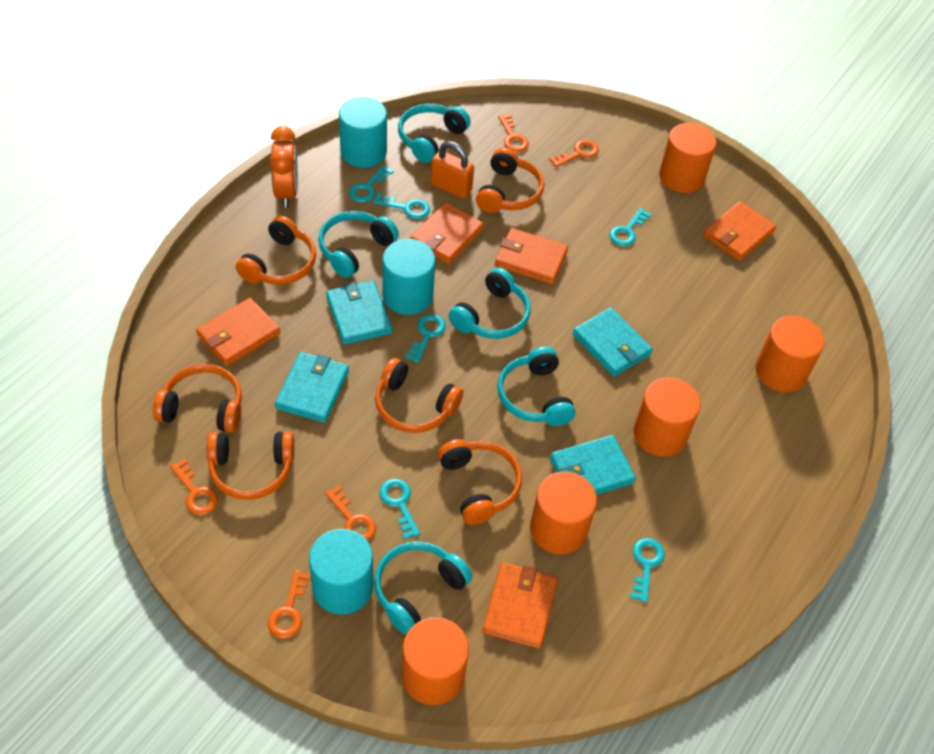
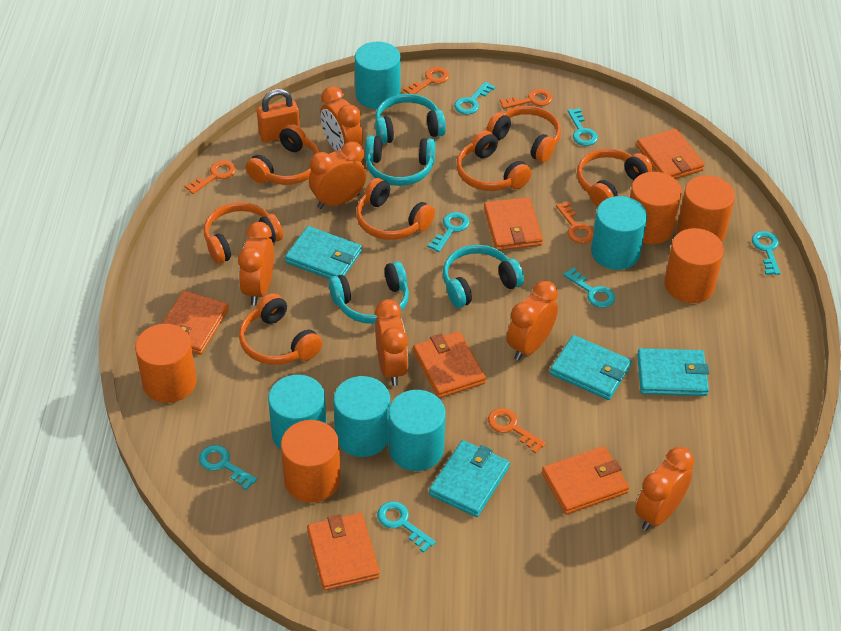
orange clock: [270,126,298,208] = 1 -> [238,222,274,306] [309,142,367,209] [320,86,363,151] [375,299,408,386] [507,281,558,361] [635,447,694,531] = 6
orange headphones: [153,364,242,433] [206,431,294,500] [236,216,316,285] [375,358,463,433] [438,439,522,525] [476,148,544,213] = 6 -> [204,202,283,264] [239,293,322,365] [246,124,320,185] [356,178,435,240] [456,130,532,191] [486,106,561,163] [577,148,653,207] = 7
orange wallet: [196,298,280,366] [411,202,484,264] [482,562,558,649] [495,228,568,284] [703,201,776,261] = 5 -> [162,291,229,355] [307,513,380,591] [413,331,486,398] [484,197,543,251] [542,446,629,514] [636,129,705,179] = 6
turquoise cylinder: [309,529,373,614] [339,97,387,168] [382,239,435,315] = 3 -> [268,375,327,450] [333,376,390,457] [355,42,401,109] [389,390,446,471] [591,196,647,270] = 5
turquoise headphones: [318,211,399,278] [374,541,473,635] [398,104,471,163] [449,268,531,339] [497,346,576,426] = 5 -> [329,261,409,324] [365,135,436,186] [375,94,446,144] [443,245,524,308] = 4
turquoise key: [349,165,393,203] [373,193,430,219] [379,479,420,540] [405,314,446,363] [610,208,652,246] [630,538,665,602] = 6 -> [199,445,257,490] [377,501,436,553] [427,212,470,252] [454,82,496,114] [563,267,615,308] [568,108,598,146] [752,231,780,275] = 7

